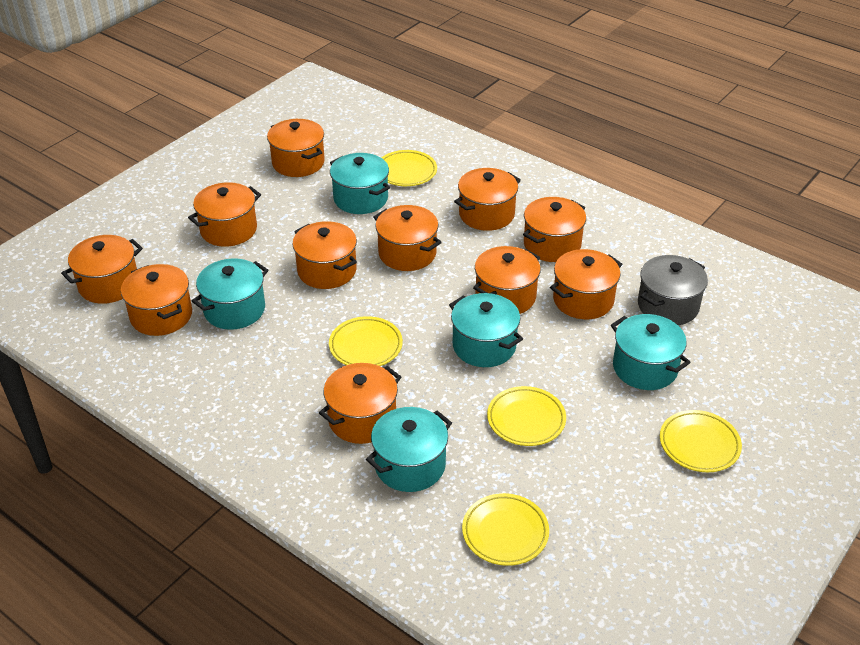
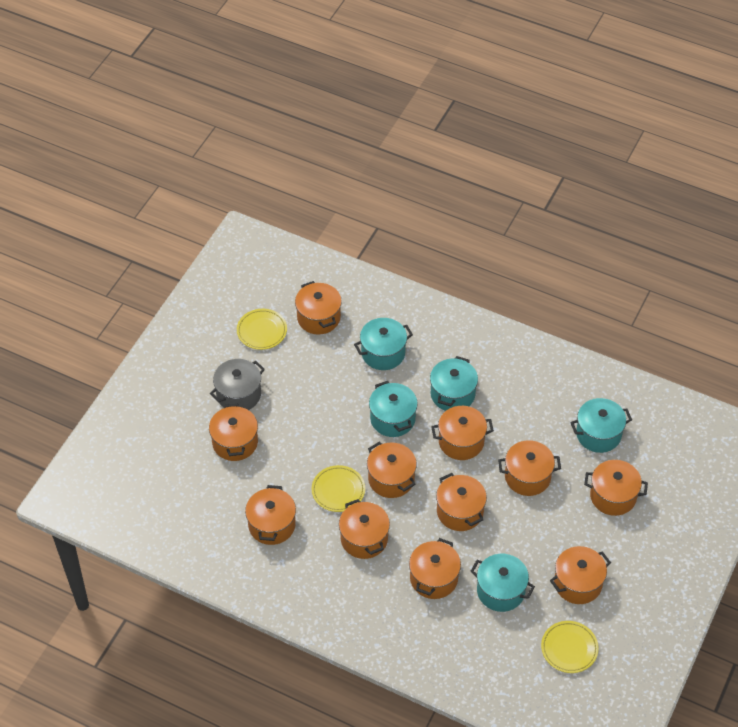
yellow plate: [329,316,403,366] [382,150,437,186] [462,493,549,566] [487,386,566,446] [660,410,742,472] = 5 -> [237,309,287,350] [311,465,365,512] [541,621,599,673] = 3

